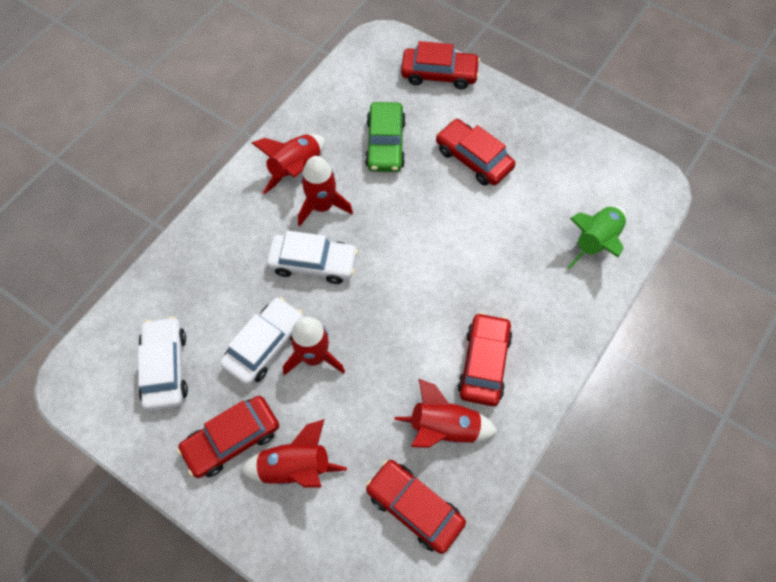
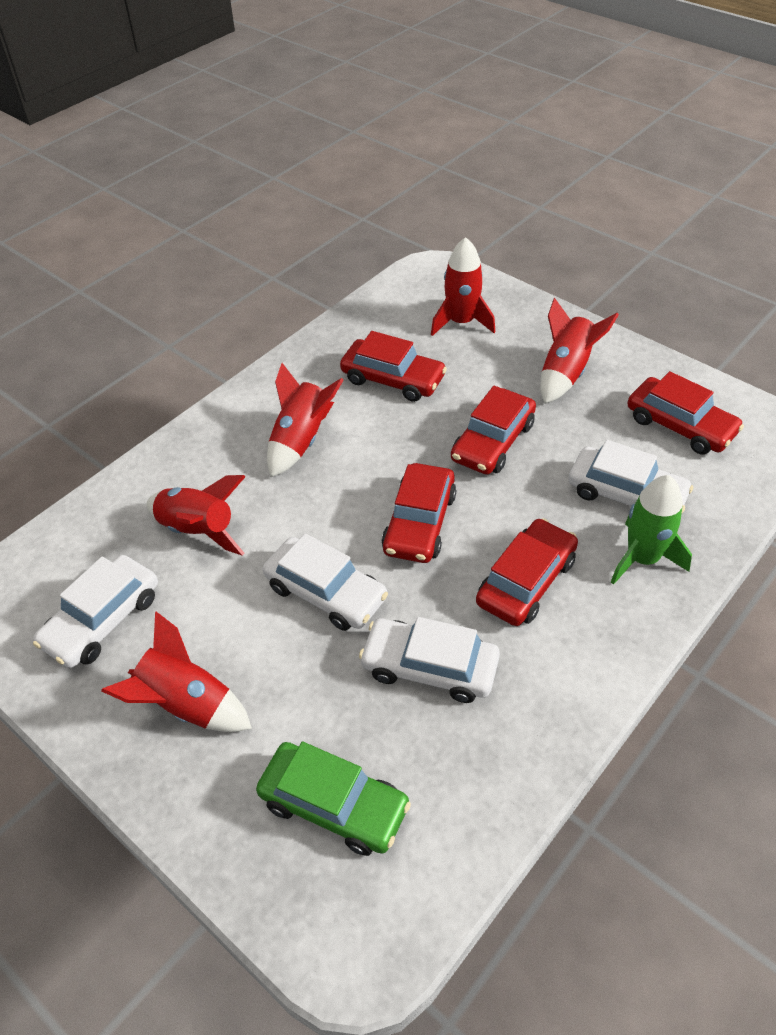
white car: [138,317,188,410] [220,297,304,385] [267,231,358,284] = 3 -> [33,555,158,668] [263,533,388,631] [359,617,500,703] [568,440,693,513] = 4

